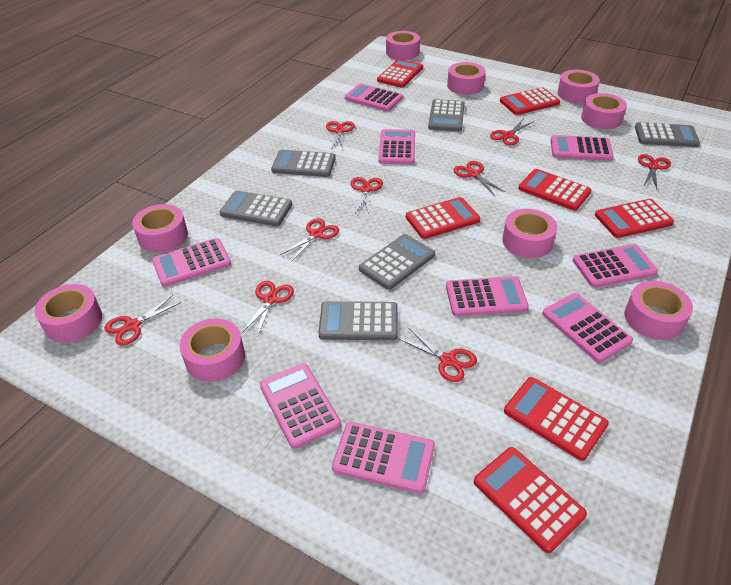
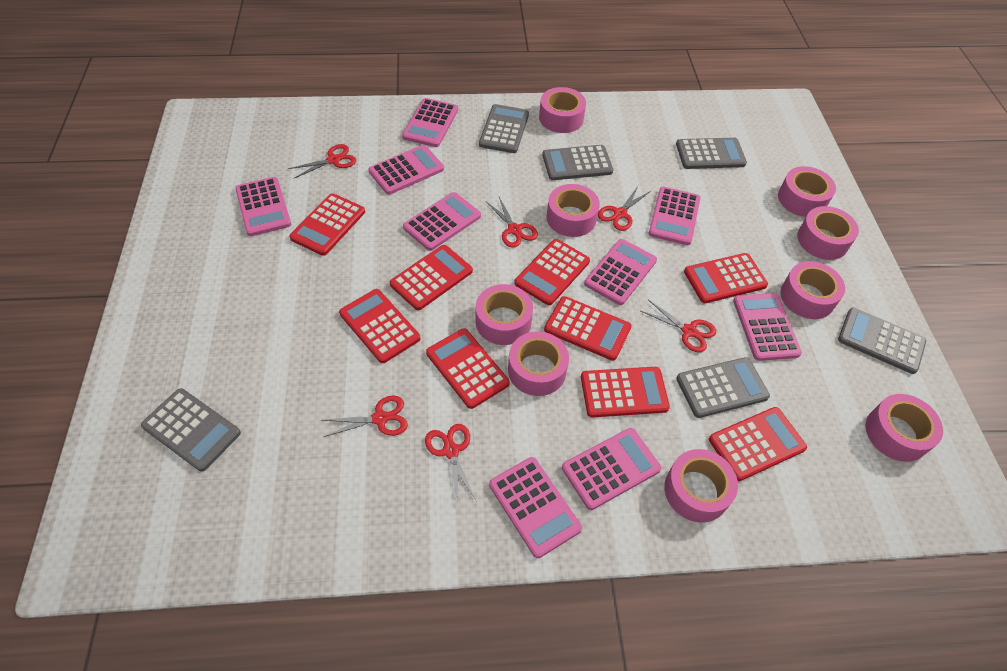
red calculator: [377,59,423,88] [406,197,480,239] [474,447,587,553] [500,87,560,115] [504,377,609,461] [518,169,591,211] [595,199,674,238] = 7 -> [289,193,365,256] [339,289,420,363] [390,245,473,310] [426,328,510,409] [514,239,590,305] [544,296,632,361] [581,367,670,418] [684,253,768,303] [709,407,807,481] = 9
red scissors: [105,295,182,346] [242,281,294,335] [282,218,339,261] [326,121,355,150] [351,177,383,214] [399,328,477,382] [454,161,505,196] [490,118,534,146] [638,154,671,189] = 9 -> [288,144,356,178] [323,395,408,437] [425,424,477,506] [487,197,538,247] [598,186,651,231] [641,300,716,352] = 6

